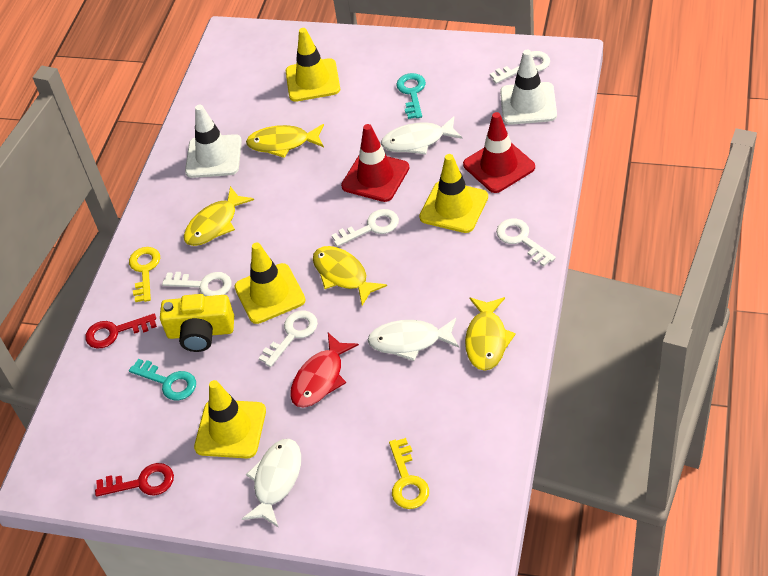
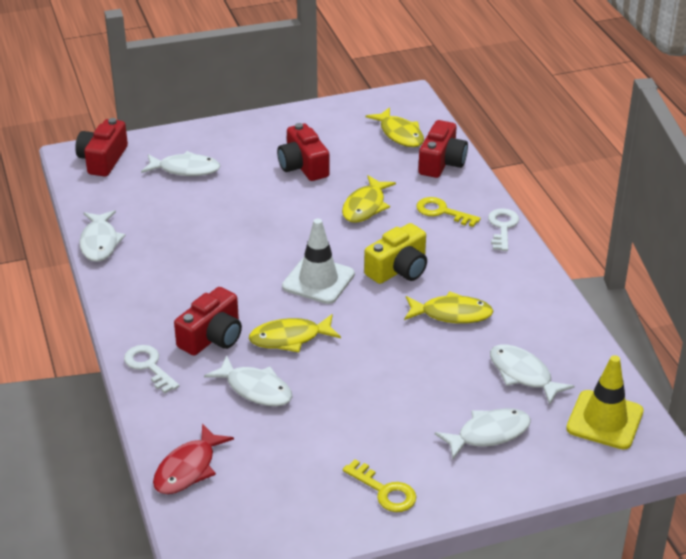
red camera: none = 0 -> [75,118,128,177] [174,287,242,356] [277,123,330,181] [418,120,468,178] = 4
red key: [85,314,157,349] [95,463,174,497] = 2 -> none = 0
red traffic cone: [341,124,409,202] [463,112,535,193] = 2 -> none = 0
turquoise key: [129,359,196,400] [396,73,426,119] = 2 -> none = 0
white fish: [242,439,301,527] [368,318,459,361] [381,116,462,155] = 3 -> [79,210,126,262] [141,151,220,176] [204,356,293,407] [435,408,531,459] [490,344,575,405] = 5
white key: [162,272,232,296] [259,311,318,367] [332,209,399,247] [490,51,550,84] [496,219,556,267] = 5 -> [124,345,179,393] [488,208,519,251] = 2
white traffic cone: [185,105,242,178] [500,50,557,125] = 2 -> [282,219,355,304] = 1
yellow traffic cone: [194,380,266,459] [234,242,305,324] [286,28,340,102] [419,154,488,233] = 4 -> [566,355,644,450] = 1

